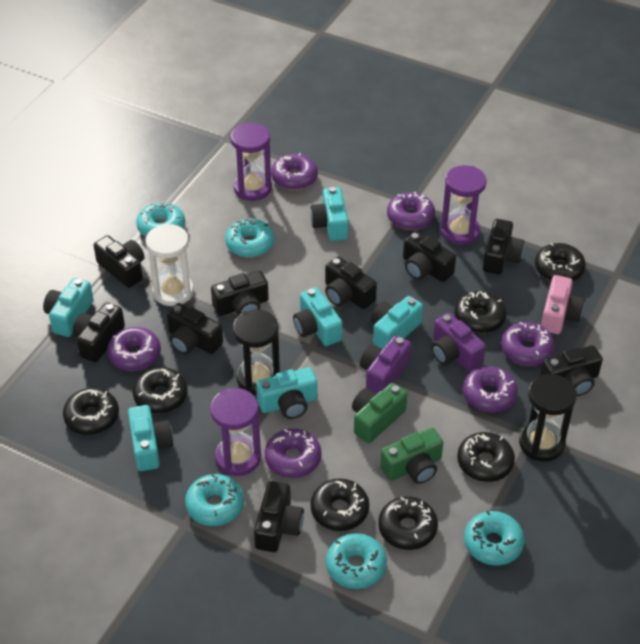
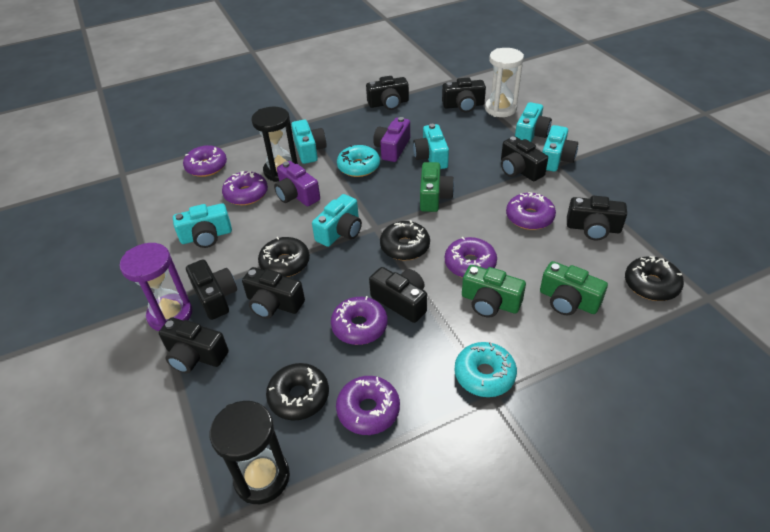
black camera: [73,302,125,363] [94,235,145,288] [167,303,223,354] [211,271,269,316] [254,481,304,552] [325,257,377,309] [403,231,456,282] [483,219,524,275] [540,345,603,396] = 9 -> [159,317,229,373] [186,259,237,320] [242,267,305,319] [366,76,409,110] [369,267,427,323] [442,77,486,112] [501,136,548,181] [567,196,627,240] = 8
black donut: [63,388,119,435] [133,367,188,414] [310,478,369,531] [378,496,438,550] [454,291,507,333] [457,432,515,482] [535,243,586,281] = 7 -> [258,237,310,277] [266,363,329,421] [380,220,430,260] [625,256,684,301] = 4
green camera: [352,383,407,443] [380,428,443,484] = 2 -> [420,162,454,212] [462,265,526,318] [540,261,608,315] = 3
pink camera: [541,275,584,334] = 1 -> none = 0
purple hourglass: [210,388,261,476] [230,123,272,201] [441,165,487,245] = 3 -> [120,243,192,331] = 1
turquoise donut: [136,202,185,237] [185,474,244,526] [225,219,274,257] [326,533,387,589] [464,511,524,566] = 5 -> [337,145,380,177] [454,342,517,397] = 2

